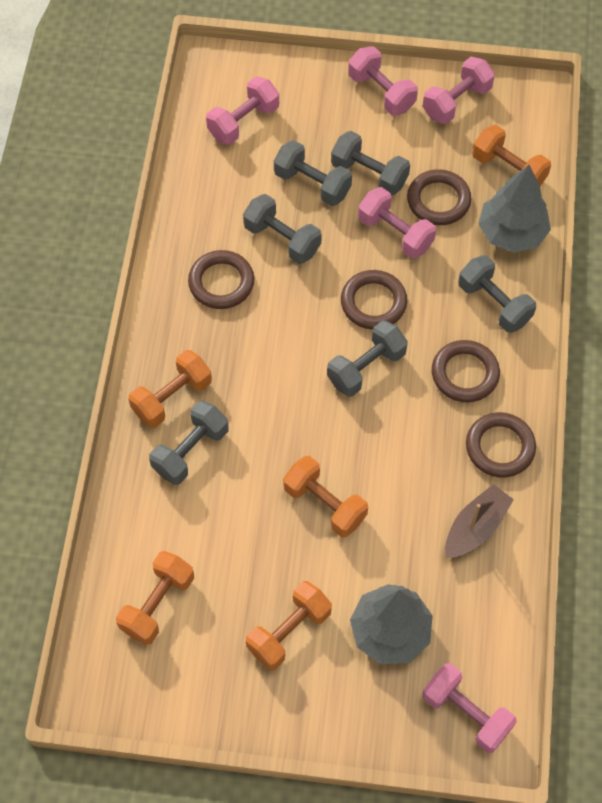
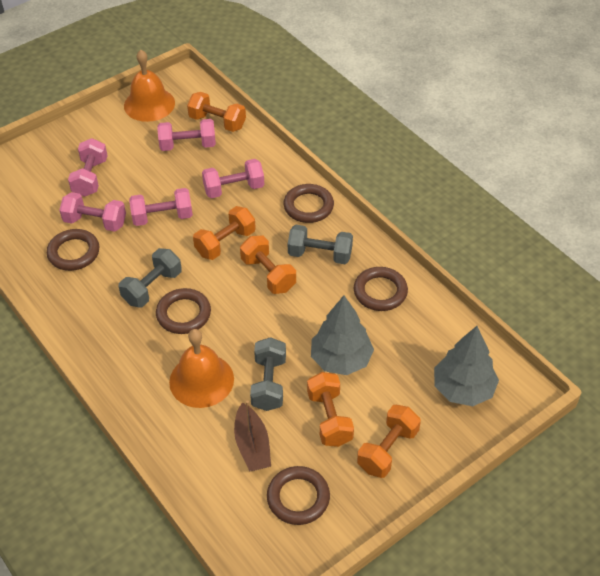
grey dumbbell: [149,401,229,485] [243,194,322,264] [274,140,352,206] [327,320,408,397] [331,131,410,196] [458,255,536,333] = 6 -> [119,248,182,307] [250,337,286,411] [288,225,353,264] = 3
orange bell: none = 0 -> [124,50,175,122] [169,329,234,408] = 2

